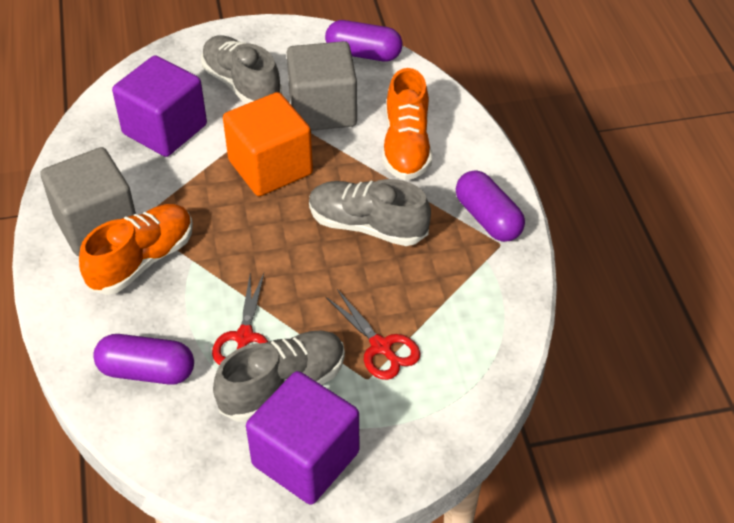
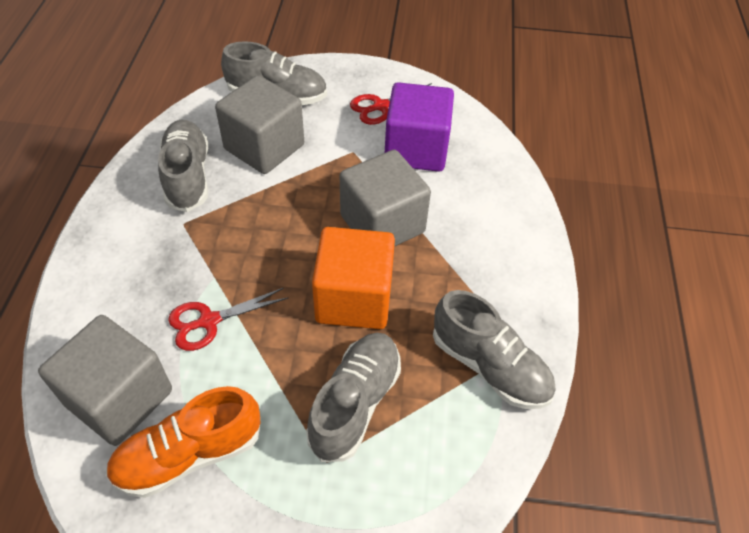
grey cube: [41,147,136,256] [287,41,357,131] = 2 -> [38,315,172,446] [215,75,304,174] [340,150,431,247] = 3
grey shoe: [201,36,282,104] [213,331,345,422] [309,179,431,246] = 3 -> [158,120,208,212] [221,41,327,105] [306,333,401,462] [433,290,555,409] = 4
orange shoe: [79,204,193,295] [382,68,432,180] = 2 -> [106,386,261,498] = 1
purple capsule: [93,334,194,385] [325,20,403,61] [456,171,525,242] = 3 -> none = 0
purple cube: [112,55,207,157] [246,371,360,505] = 2 -> [385,82,454,172] = 1

